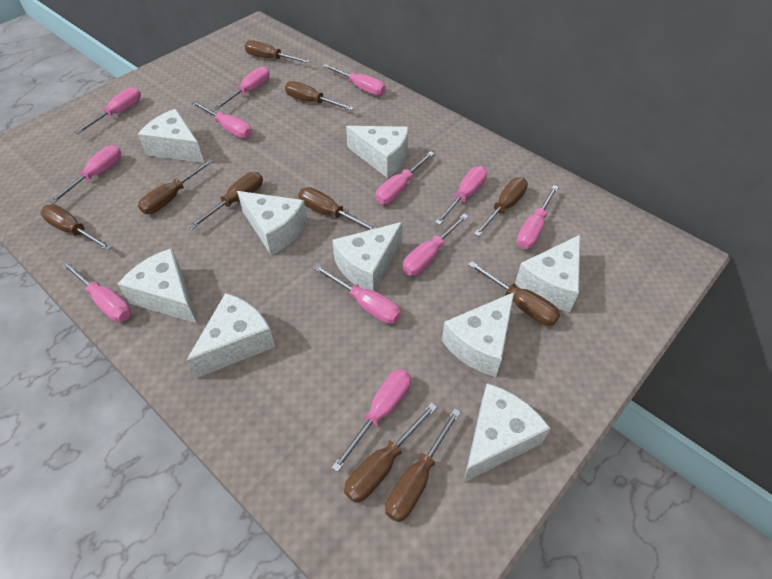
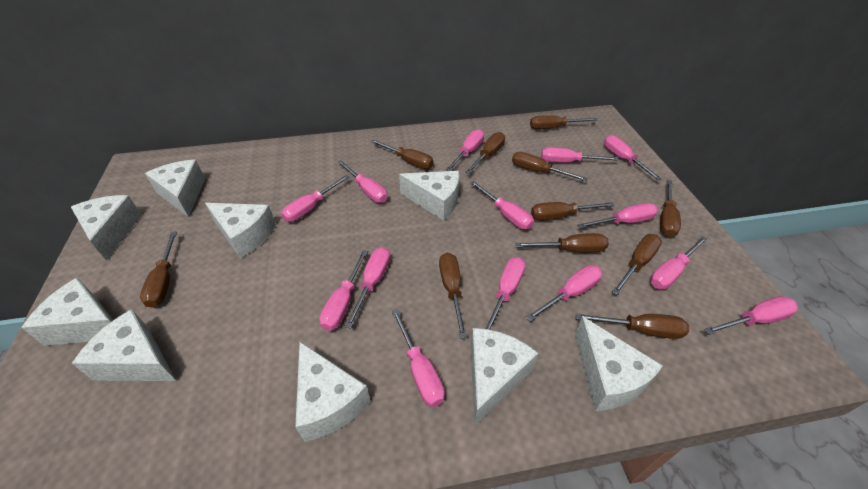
brown screwdriver: [41,204,112,251] [138,159,213,214] [188,172,263,229] [244,40,310,63] [285,81,354,111] [298,187,376,230] [344,403,437,503] [385,408,461,522] [468,261,560,326] [474,177,528,237] = 10 -> [140,231,177,308] [370,140,433,169] [439,253,467,338] [465,132,505,174] [512,152,588,181] [515,233,609,252] [530,115,597,129] [531,202,615,221] [576,313,689,339] [612,234,662,295] [660,180,681,237] = 11
pink screwdriver: [49,145,121,204] [62,261,131,322] [74,87,141,134] [192,101,252,138] [214,66,270,110] [313,265,401,324] [323,64,386,96] [331,369,411,472] [376,151,434,204] [403,214,469,276] [435,166,487,225] [517,185,558,249] = 12 -> [281,175,349,222] [319,250,368,331] [337,160,388,203] [345,247,390,329] [391,309,445,407] [446,129,484,171] [470,181,534,229] [485,257,526,330] [526,265,602,321] [541,147,618,163] [577,203,658,229] [604,135,662,181] [650,236,708,290] [704,296,798,335] = 14

